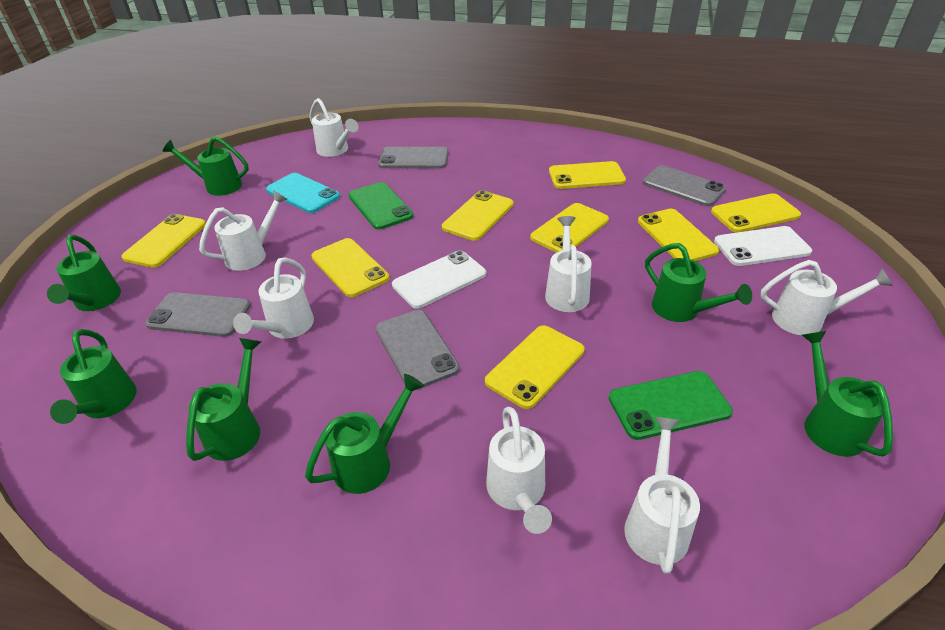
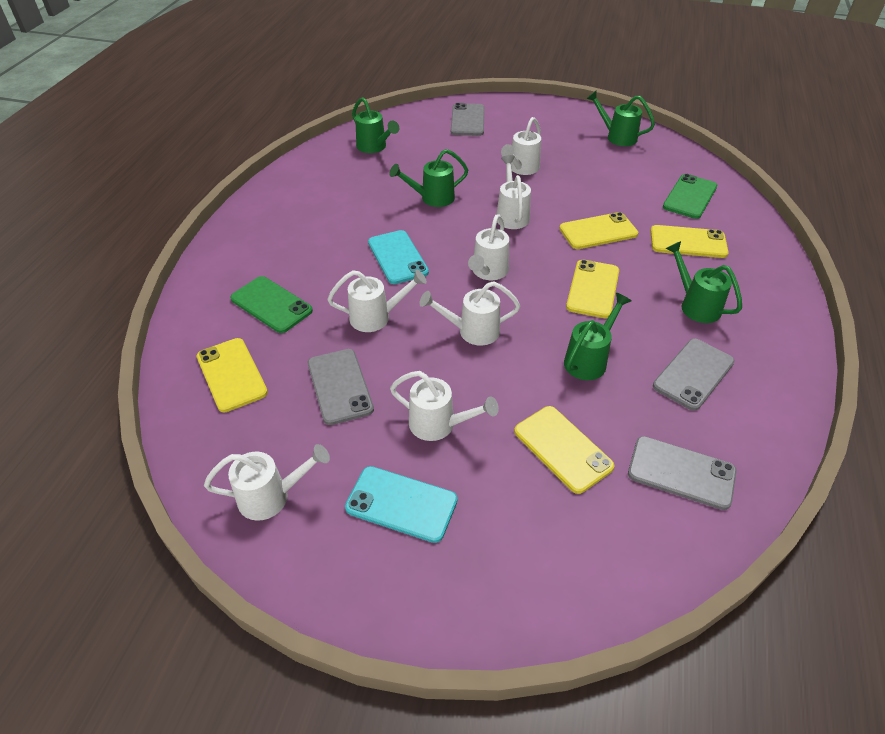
green watering can: [47,235,121,311] [50,329,137,424] [162,136,249,196] [186,338,261,461] [305,374,424,494] [645,243,752,322] [802,331,893,457] = 7 -> [352,97,399,153] [390,149,468,207] [564,293,631,380] [587,90,655,146] [666,241,742,323] = 5
turquoise phone: [266,173,340,213] = 1 -> [345,466,457,543] [368,230,429,284] = 2
white phone: [392,250,486,309] [714,226,812,266] = 2 -> none = 0
yellow phone: [121,214,206,268] [311,238,390,297] [442,190,514,241] [485,325,585,409] [530,203,609,253] [549,161,626,189] [638,209,719,261] [711,193,801,233] = 8 -> [196,338,268,412] [514,406,615,494] [559,212,638,249] [566,260,619,318] [650,225,729,258] = 5

